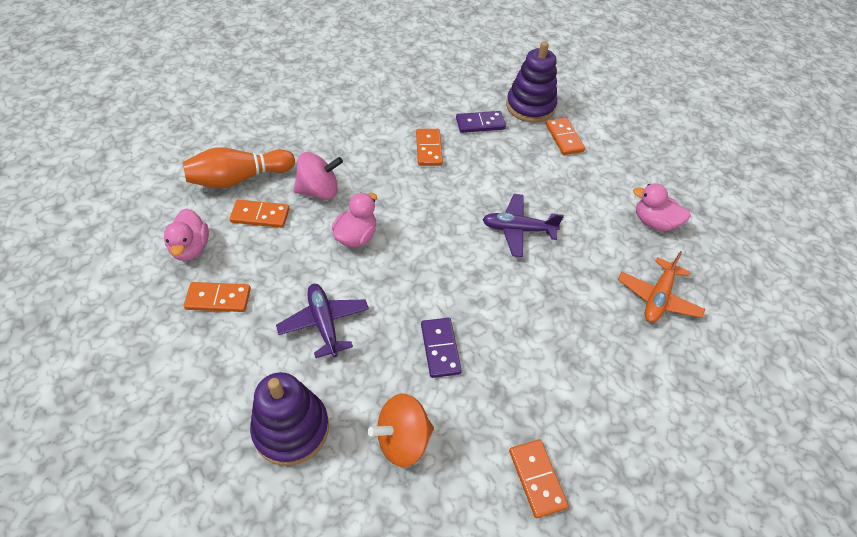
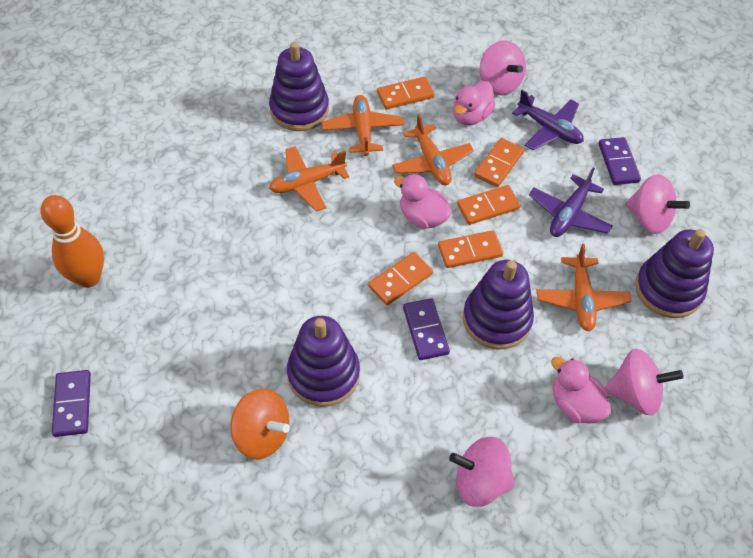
orange plane: [618,251,705,323] = 1 -> [269,146,349,212] [322,95,404,156] [392,114,474,185] [537,244,631,331] = 4
pink spinning top: [294,152,343,200] = 1 -> [449,437,515,507] [480,40,526,95] [605,349,684,416] [625,174,690,234] = 4
purple domino: [421,318,462,378] [456,111,506,133] = 2 -> [52,370,91,437] [403,298,450,360] [599,137,641,185] = 3
purple stacking toy: [250,372,329,466] [506,41,557,123] = 2 -> [269,42,329,131] [287,316,360,407] [463,260,534,350] [635,229,714,318] = 4

